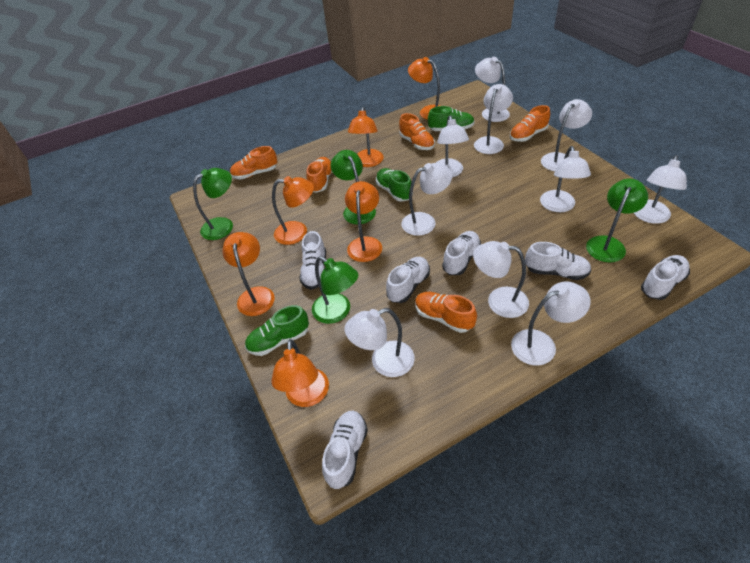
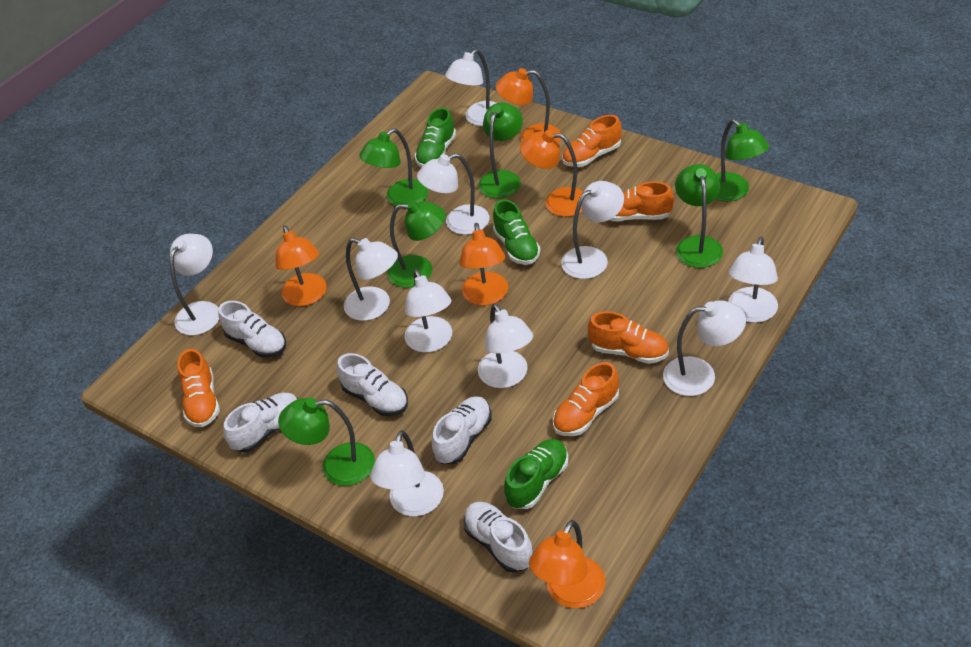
green lamp: [193,168,233,240] [312,256,358,324] [331,150,376,224] [586,179,648,262] = 4 -> [278,398,375,486] [359,128,429,206] [387,200,446,288] [478,102,523,199] [675,164,723,268] [715,119,769,202] = 6
orange lamp: [222,232,275,316] [271,339,329,407] [272,176,314,245] [345,181,382,262] [348,107,384,167] [408,57,440,120] = 6 -> [276,225,327,306] [459,223,508,306] [495,68,561,143] [520,130,584,217] [529,520,605,608] = 5
white shoe: [299,231,326,290] [322,411,368,489] [386,257,430,303] [442,231,481,275] [525,242,591,280] [641,255,690,300] = 6 -> [218,301,286,358] [224,393,298,453] [337,353,408,416] [432,396,492,464] [464,502,533,573] = 5

